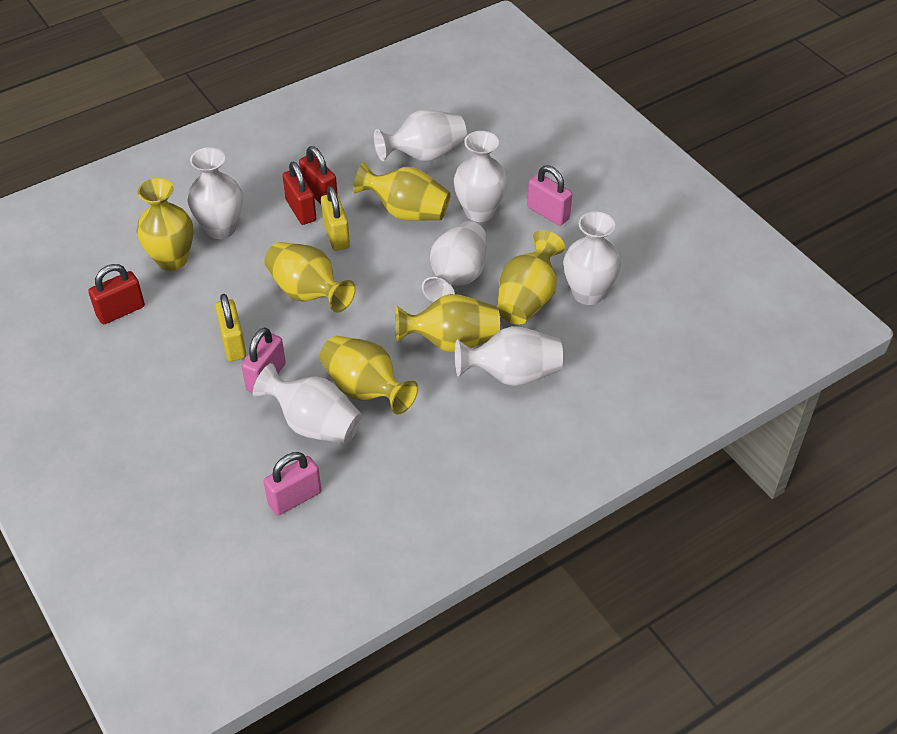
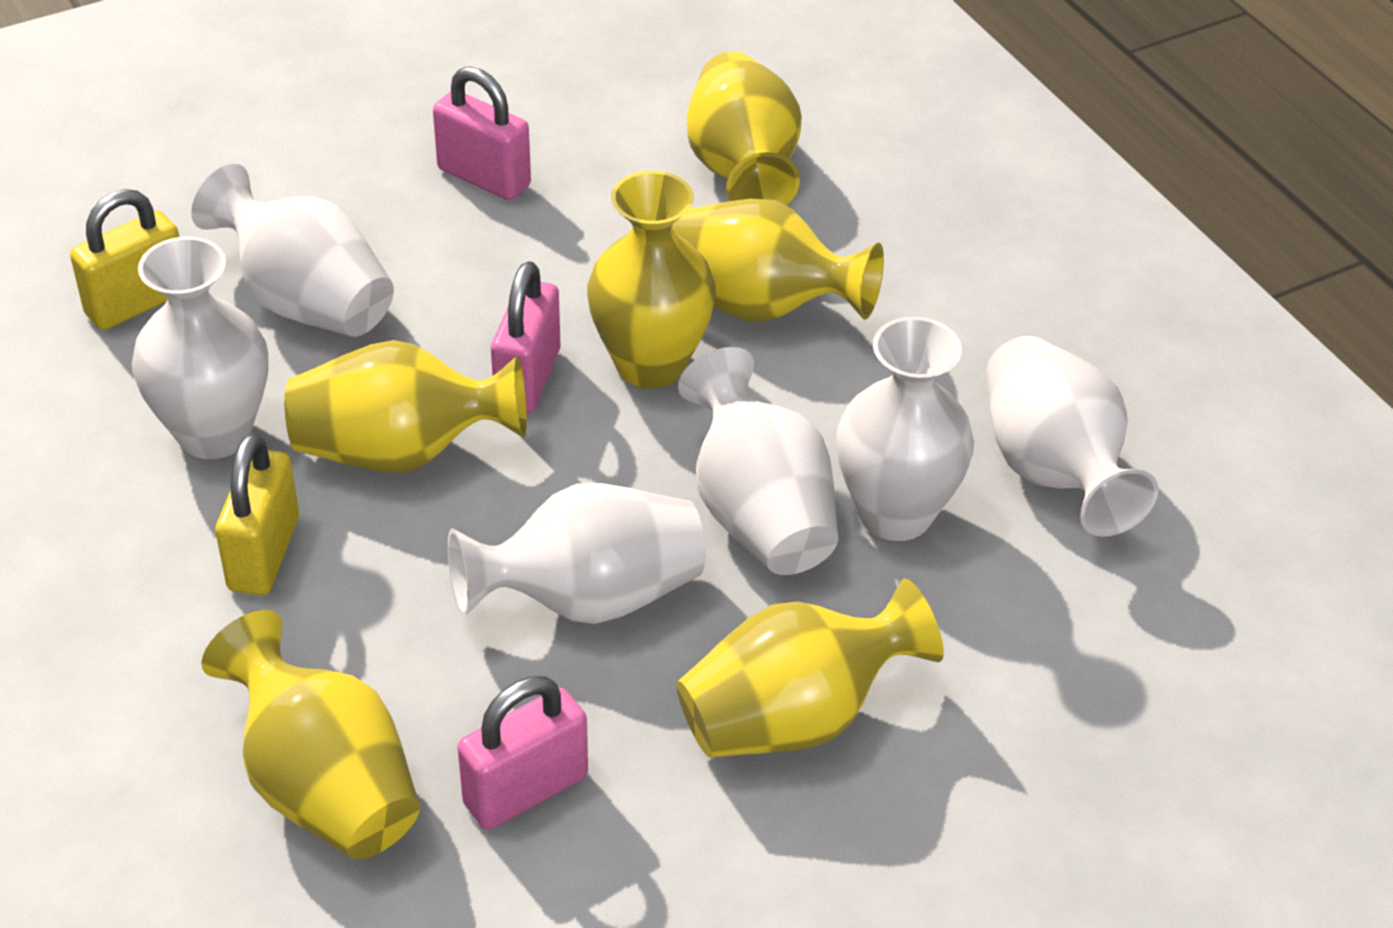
red padlock: [88,264,145,324] [282,162,316,225] [299,146,338,204] = 3 -> none = 0
white vase: [187,147,243,239] [253,363,362,444] [374,110,467,162] [422,221,486,302] [454,131,508,222] [455,326,563,386] [563,212,621,305] = 7 -> [132,236,268,459] [191,164,394,337] [448,483,706,624] [678,347,838,575] [836,317,974,541] [985,336,1158,537] = 6

